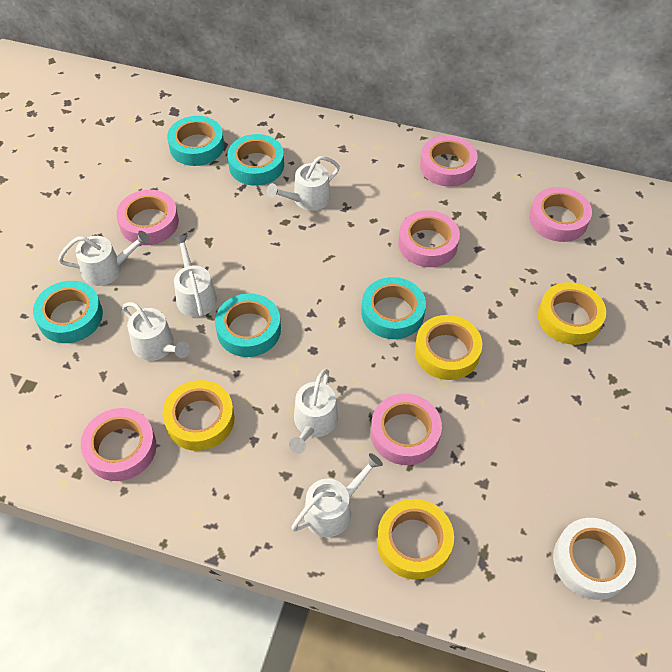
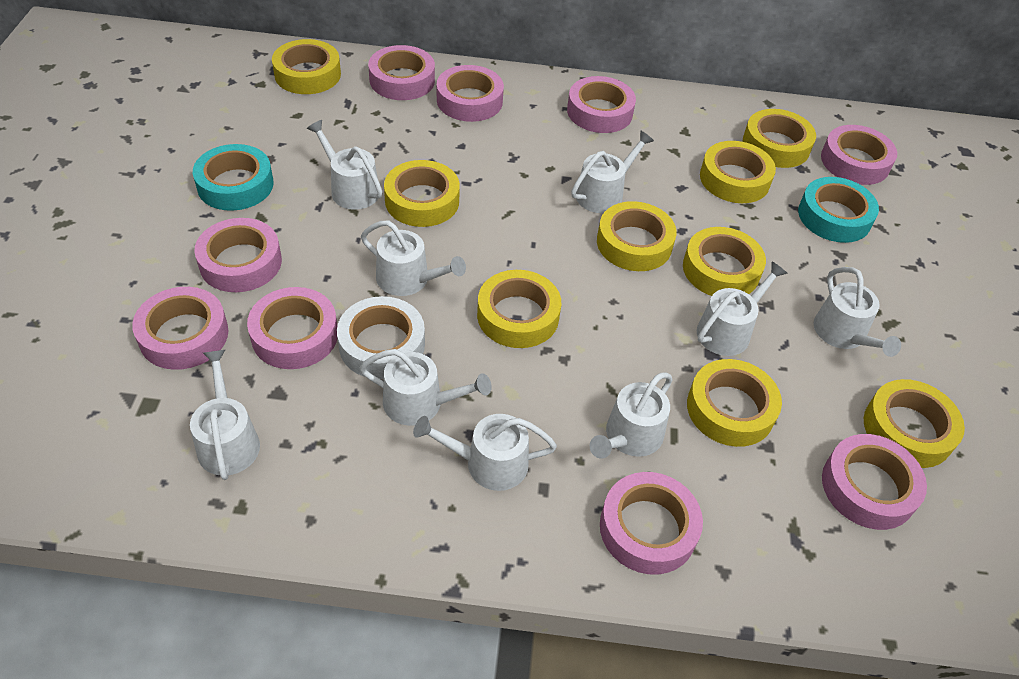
pink tape: [81,408,157,481] [116,190,179,245] [371,394,442,465] [398,210,460,267] [420,135,478,187] [529,187,592,242] = 6 -> [132,287,228,370] [194,218,282,292] [247,287,337,369] [368,45,435,100] [437,65,504,122] [567,76,636,133] [600,472,703,575] [821,125,897,185] [822,434,927,530] = 9
turquoise tape: [33,281,103,343] [167,116,224,166] [215,293,281,357] [227,134,284,186] [361,277,426,339] = 5 -> [193,144,274,211] [798,177,879,243] = 2
white watering can: [58,231,150,286] [122,302,190,361] [174,235,217,317] [267,156,340,211] [289,369,338,454] [291,453,383,537] = 6 -> [190,350,260,480] [307,120,383,210] [359,349,492,426] [361,221,466,296] [413,414,557,491] [571,130,654,213] [590,372,672,459] [697,262,788,356] [814,267,901,357] = 9
yellow tape: [162,380,235,451] [377,499,454,579] [415,315,482,380] [538,282,606,345] = 4 -> [272,39,341,94] [384,160,460,227] [477,270,561,348] [597,201,677,271] [683,227,766,296] [687,359,782,447] [700,141,776,203] [743,109,816,168] [864,379,965,468] = 9

